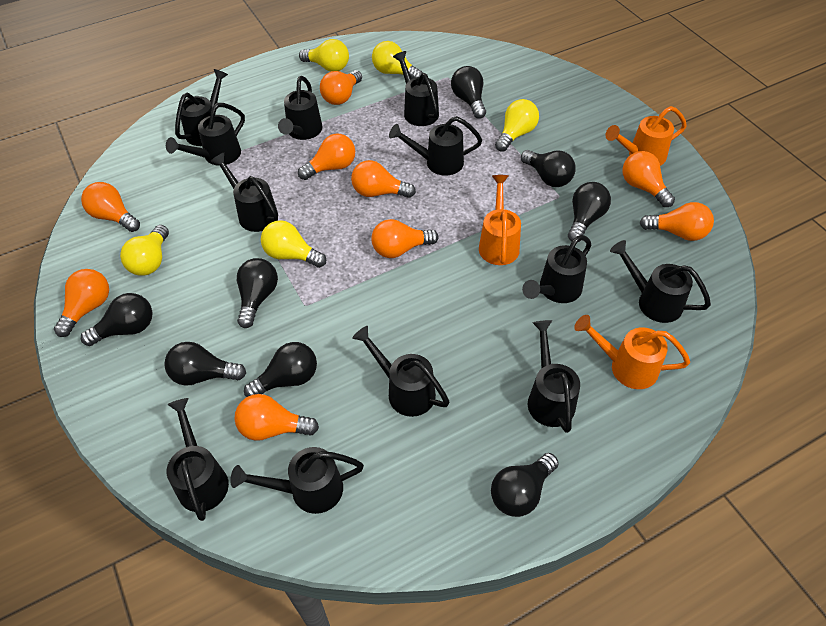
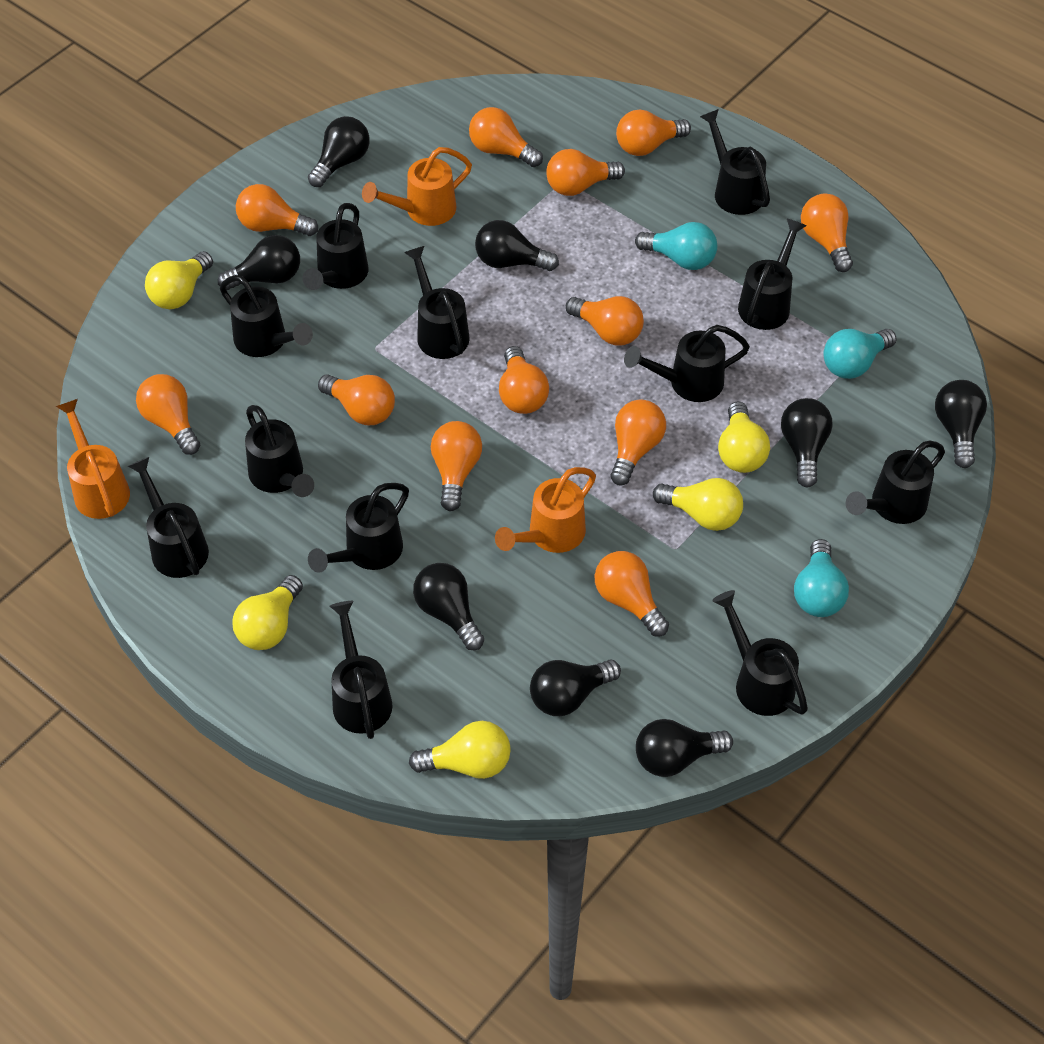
orange light bulb: [54,269,109,337] [81,182,140,232] [234,394,319,441] [298,133,355,180] [320,70,362,105] [351,160,416,198] [371,219,438,258] [622,151,675,207] [640,202,714,241] = 9 -> [136,374,200,455] [236,184,318,236] [318,374,395,425] [431,421,482,511] [469,107,543,167] [499,346,549,414] [546,149,625,196] [566,296,644,346] [595,551,669,637] [610,399,666,486] [616,109,691,156] [801,193,853,272] = 12
turquoise light bulb: none = 0 -> [635,222,717,270] [794,539,849,617] [823,329,897,379] = 3

